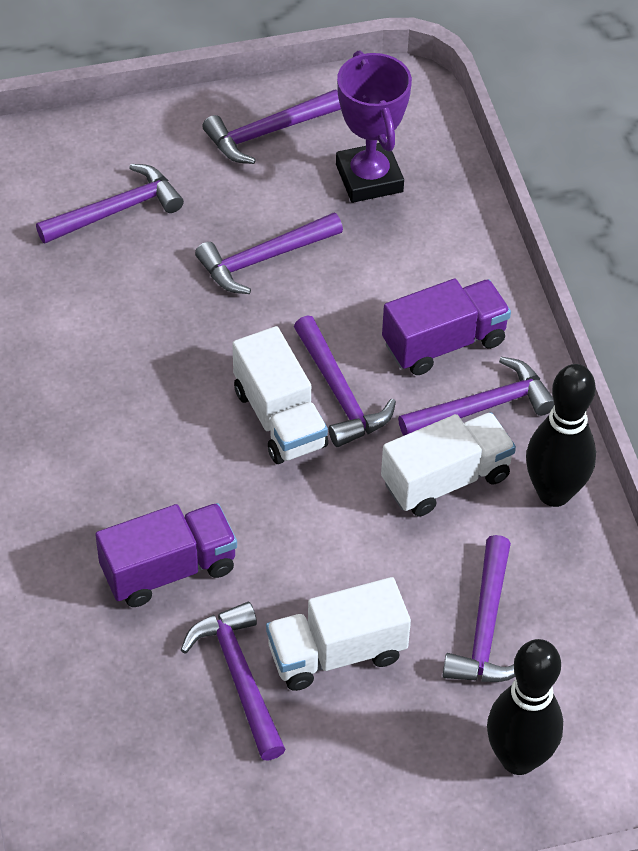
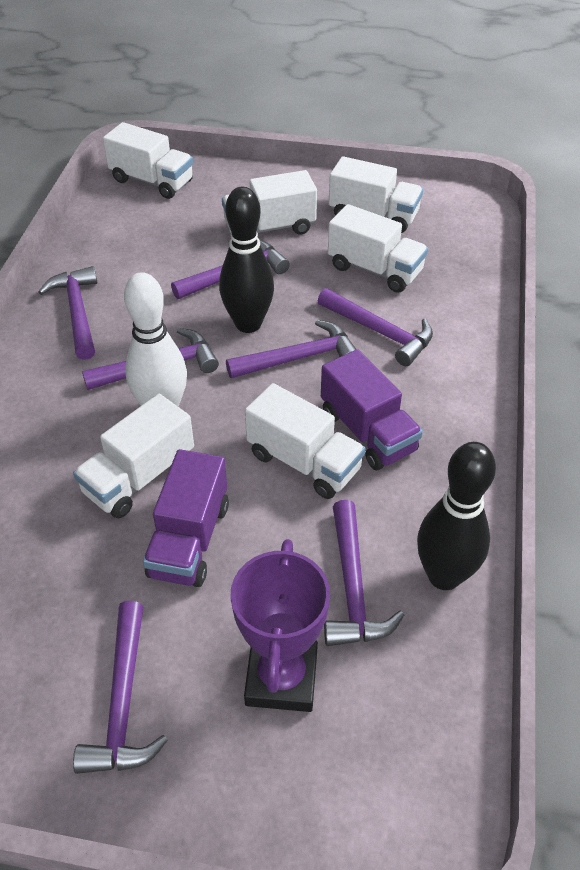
white bowling pin: none = 0 -> [124,272,187,407] = 1
white truck: [232,326,328,464] [266,577,411,691] [381,412,516,516] = 3 -> [73,394,194,518] [103,122,193,199] [222,170,317,234] [245,383,365,499] [328,204,428,293] [329,156,423,233] = 6

